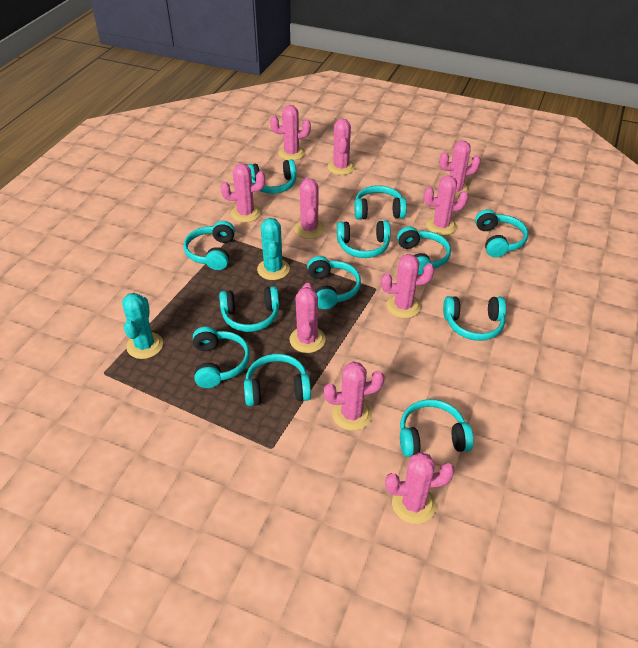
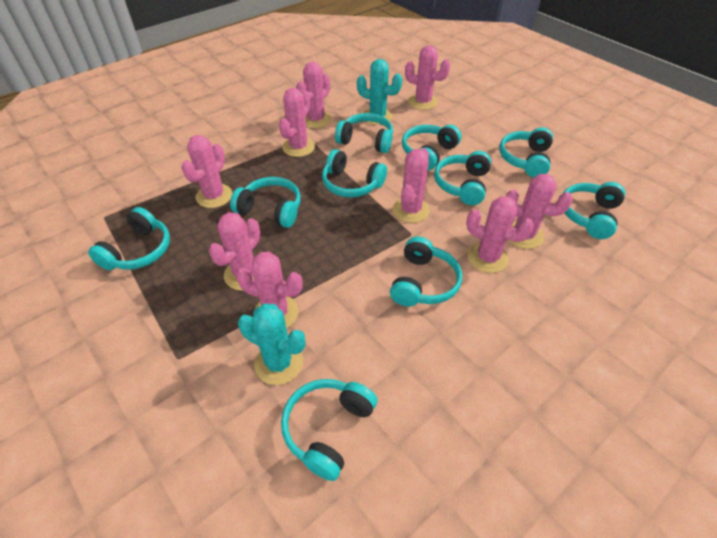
pink cactus: [221,163,265,223] [270,105,311,160] [290,283,326,353] [294,177,325,239] [324,362,384,431] [327,119,355,175] [381,254,434,318] [385,452,455,524] [424,175,468,235] [439,141,481,199] = 10 -> [181,135,232,208] [209,212,260,291] [236,252,303,328] [279,88,315,157] [296,62,331,128] [393,148,430,223] [405,45,450,110] [466,196,534,273] [506,174,573,249] = 9
turquoise headphones: [184,221,235,270] [193,327,250,388] [219,286,279,332] [244,354,311,406] [247,159,296,194] [307,256,361,309] [337,221,390,258] [354,185,407,219] [397,226,451,275] [400,399,474,457] [443,296,506,341] [475,209,528,258] = 12 -> [88,207,170,270] [230,177,301,228] [281,379,377,481] [322,149,387,197] [335,113,393,153] [390,236,462,306] [402,125,461,170] [434,151,491,205] [499,127,553,178] [563,182,625,239] = 10

